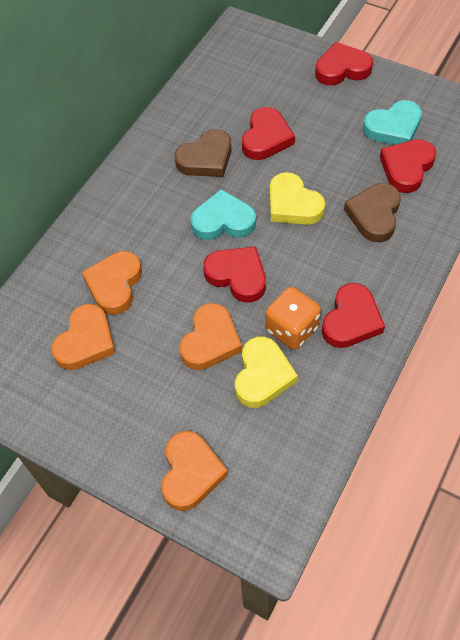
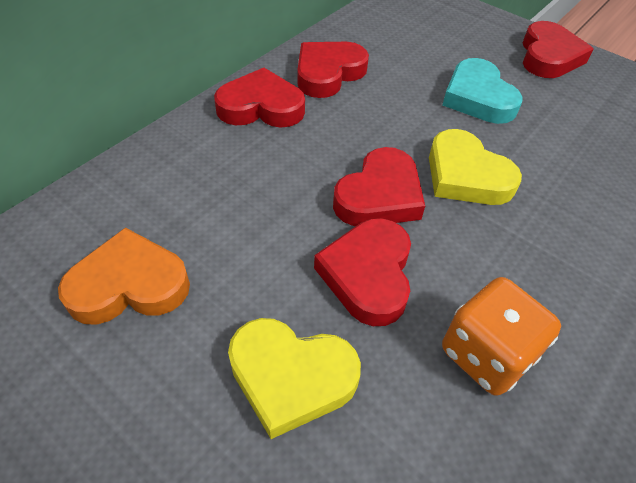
brown heart: [175,129,231,177] [344,183,401,242] = 2 -> none = 0
orange heart: [51,304,116,370] [82,251,142,315] [161,431,228,511] [179,303,242,370] = 4 -> [58,228,190,325] = 1
turquoise heart: [190,189,256,240] [363,100,422,145] = 2 -> [442,58,523,124] = 1

